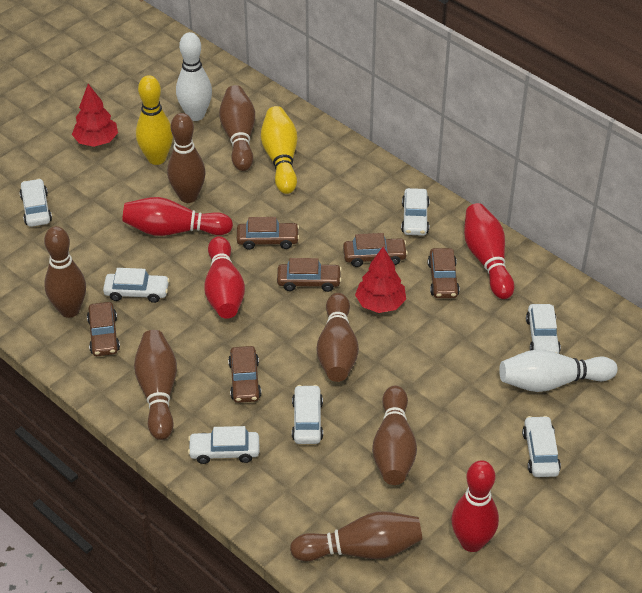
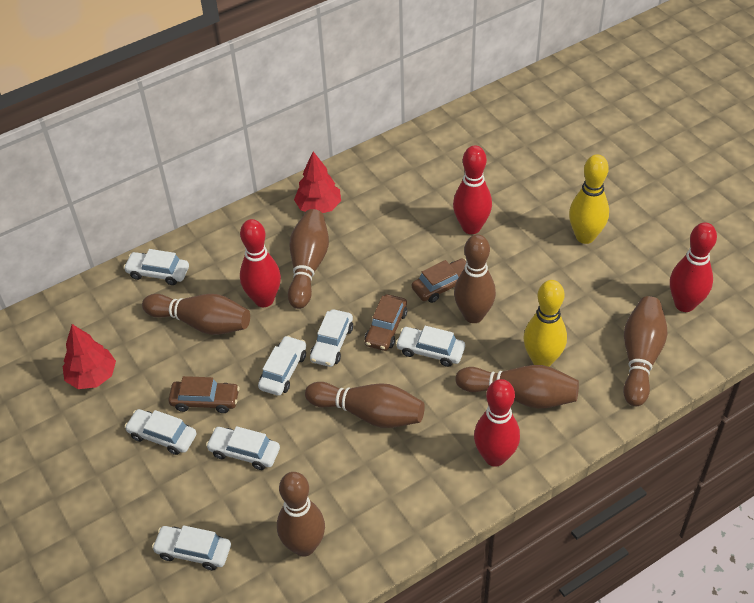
brown car: [87,302,120,356] [228,346,261,403] [237,217,299,250] [277,258,342,292] [343,233,408,267] [428,248,460,298] = 6 -> [168,376,239,413] [365,294,407,351] [412,258,467,303] = 3
white bowling pin: [176,32,212,121] [499,349,617,392] = 2 -> none = 0

